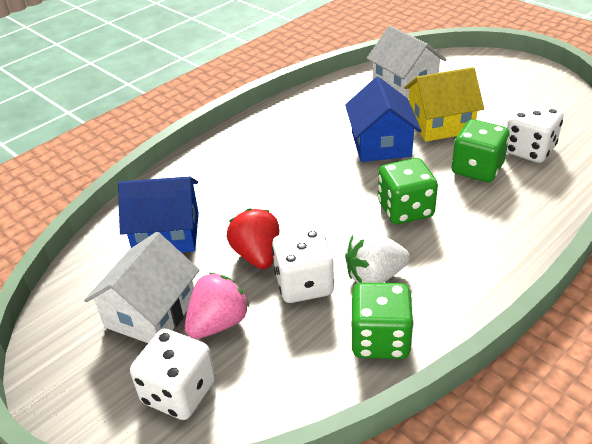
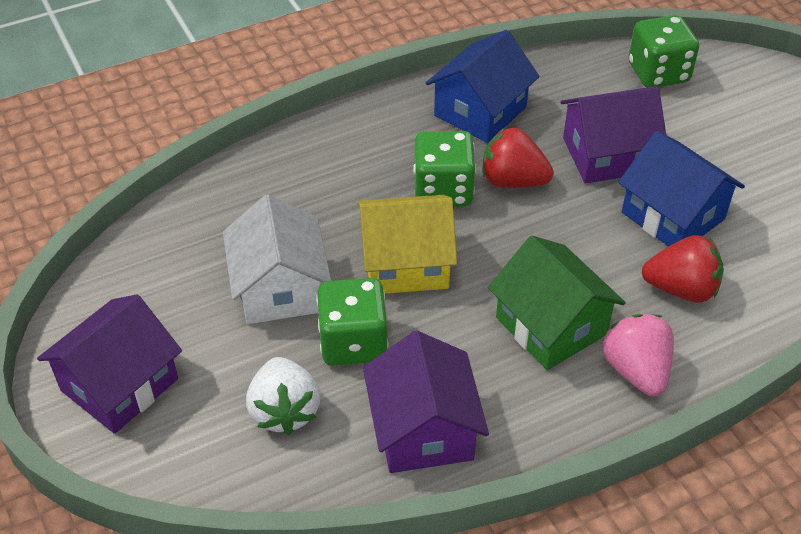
green house: none = 0 -> [488,236,626,370] = 1
purple house: none = 0 -> [37,295,182,434] [363,331,489,473] [561,86,666,183] = 3
red strawberry: [227,208,280,269] = 1 -> [483,127,554,188] [642,235,724,303] = 2
white dice: [130,329,215,420] [272,229,334,303] [507,101,564,163] = 3 -> none = 0
white house: [84,232,199,343] [367,26,446,99] = 2 -> [223,195,331,324] = 1

